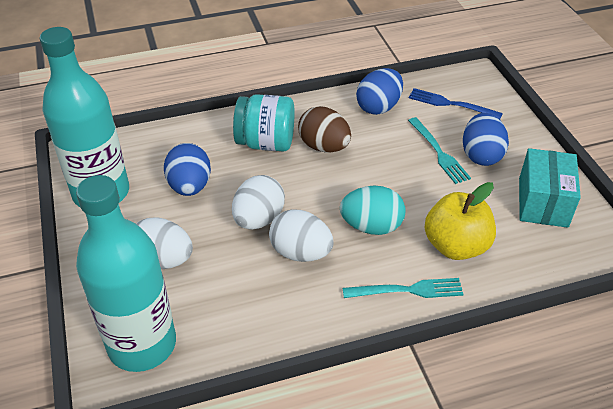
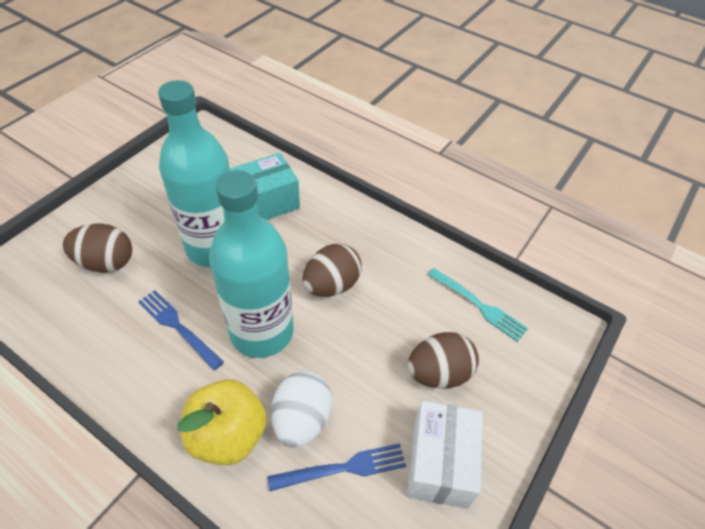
blue egg: [164,143,211,196] [356,68,403,115] [463,113,509,166] = 3 -> none = 0
blue fork: [409,88,503,119] = 1 -> [138,290,224,370] [268,443,406,491] = 2
brown egg: [298,106,351,153] = 1 -> [63,223,132,273] [302,244,362,297] [407,332,479,389] = 3
turquoise egg: [340,185,405,235] = 1 -> none = 0
turquoise fork: [343,278,464,298] [408,117,471,184] = 2 -> [428,268,528,342] = 1
turquoise jar: [233,94,295,151] = 1 -> none = 0
white box: none = 0 -> [407,401,483,509] = 1
white egg: [136,217,193,269] [232,175,285,229] [269,209,334,262] = 3 -> [271,371,332,448] = 1

